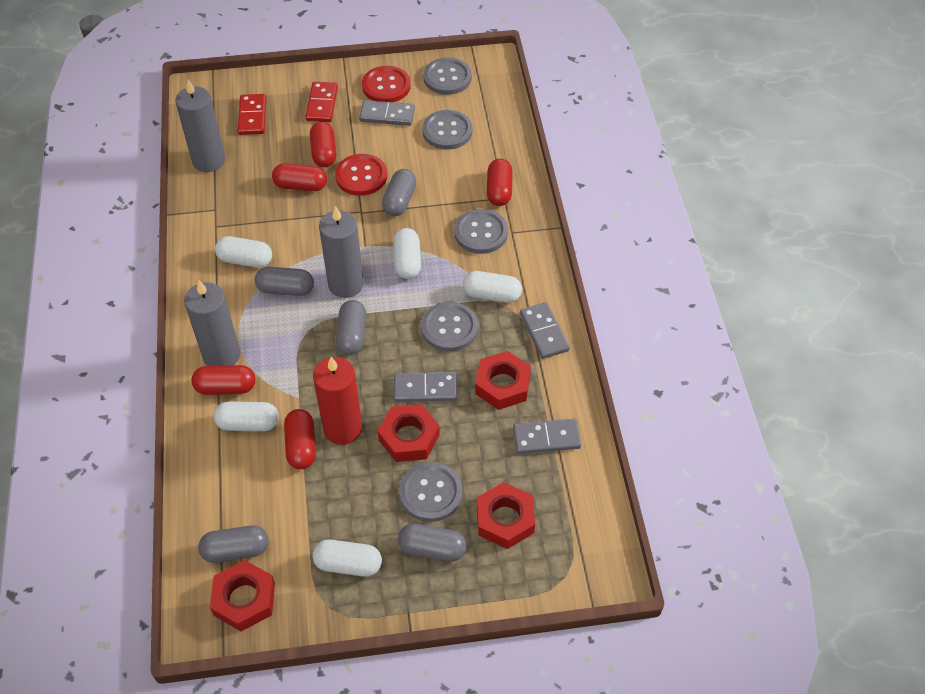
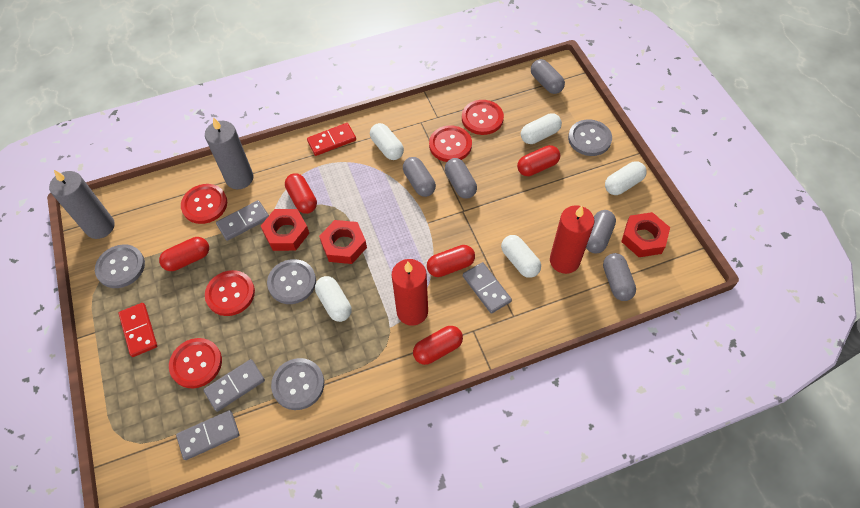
grey button: [399,462,463,522] [421,301,478,352] [422,110,473,150] [423,58,472,95] [454,209,508,254] = 5 -> [95,244,145,288] [267,259,316,304] [271,358,324,410] [568,119,612,156] = 4
grey candle: [175,80,225,172] [184,280,240,366] [319,206,364,298] = 3 -> [49,170,115,239] [205,117,254,189] = 2
red button: [335,154,387,196] [362,66,411,102] = 2 -> [169,338,222,388] [181,184,227,224] [205,270,255,316] [429,125,472,162] [462,100,504,135] = 5
red candle: [313,357,362,445] = 1 -> [392,259,428,326] [550,205,594,274] = 2
red nut: [210,560,275,631] [378,404,440,462] [475,351,531,410] [477,482,535,549] = 4 -> [261,209,309,251] [319,220,367,264] [621,212,670,257] = 3

